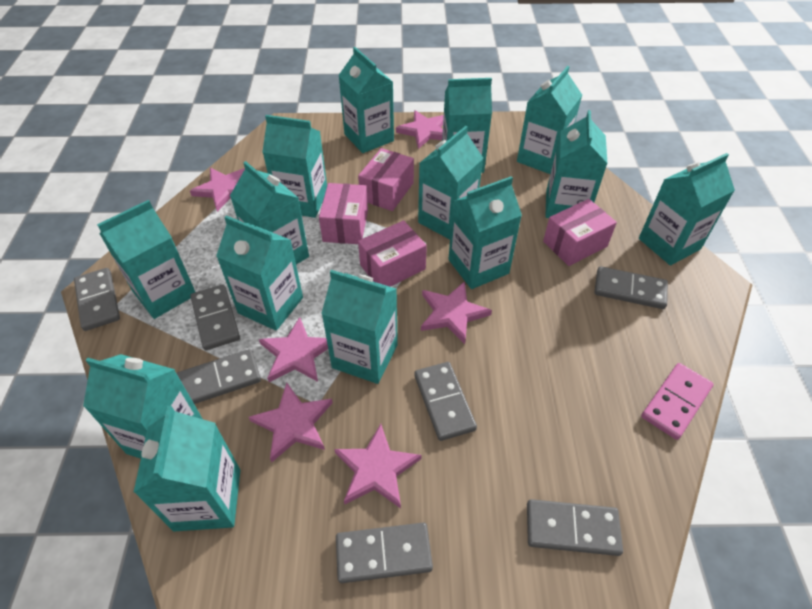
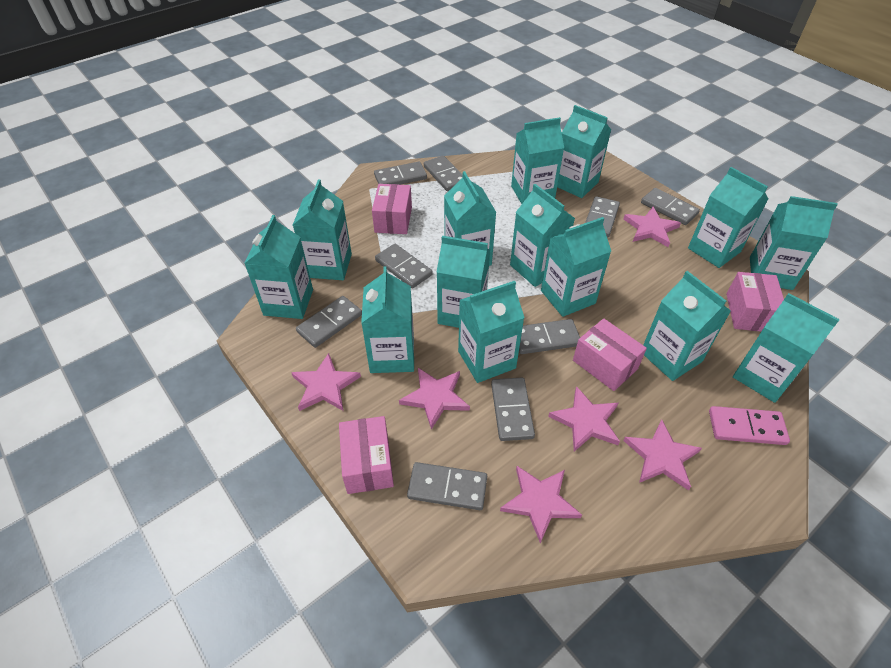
grey domino: [74,268,120,331] [176,349,261,404] [190,285,240,350] [336,523,433,583] [414,362,477,441] [527,499,623,556] [595,266,668,309] = 7 -> [296,296,362,348] [374,162,427,185] [375,244,433,288] [407,462,487,510] [424,155,463,191] [491,378,535,441] [519,319,580,354] [585,196,620,237] [641,188,700,225] = 9

